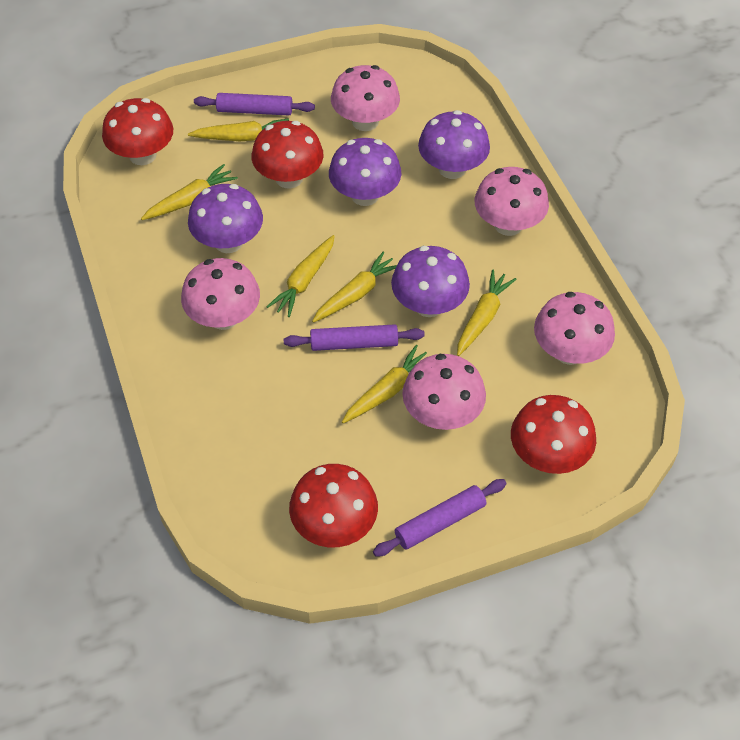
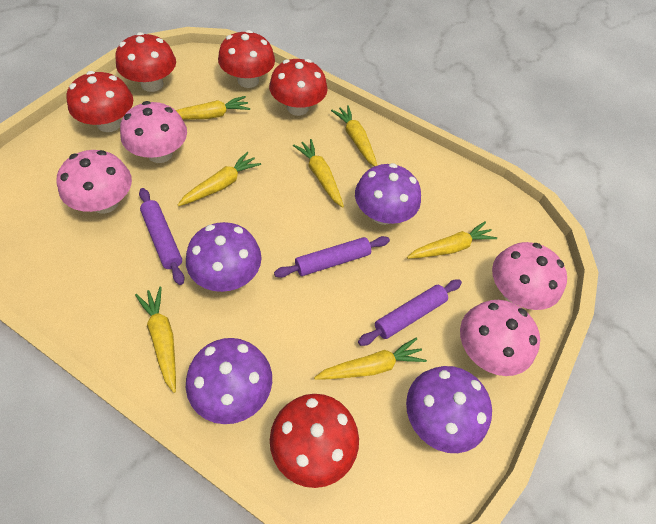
pink mushroom: [181,258,260,330] [331,65,400,131] [402,354,486,430] [475,167,549,236] [534,292,615,365] = 5 -> [57,150,132,214] [120,101,187,163] [460,300,540,376] [492,242,567,310] = 4
red mushroom: [102,98,173,165] [252,121,324,189] [289,464,378,547] [511,395,596,474] = 4 -> [66,71,133,132] [115,32,176,92] [218,30,275,88] [269,59,327,116] [270,394,359,488] = 5
yellow carrot: [141,164,238,220] [188,118,289,141] [266,235,335,317] [312,252,397,323] [342,344,427,424] [457,270,516,356] = 6 -> [135,286,176,393] [176,96,250,120] [178,152,261,206] [293,139,344,207] [314,337,427,380] [331,105,378,166] [407,221,497,259] = 7

